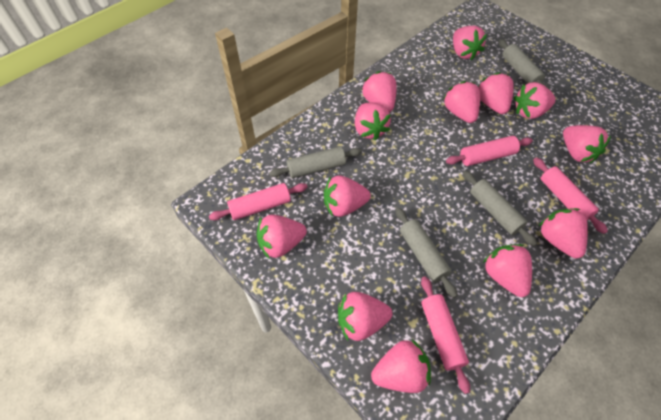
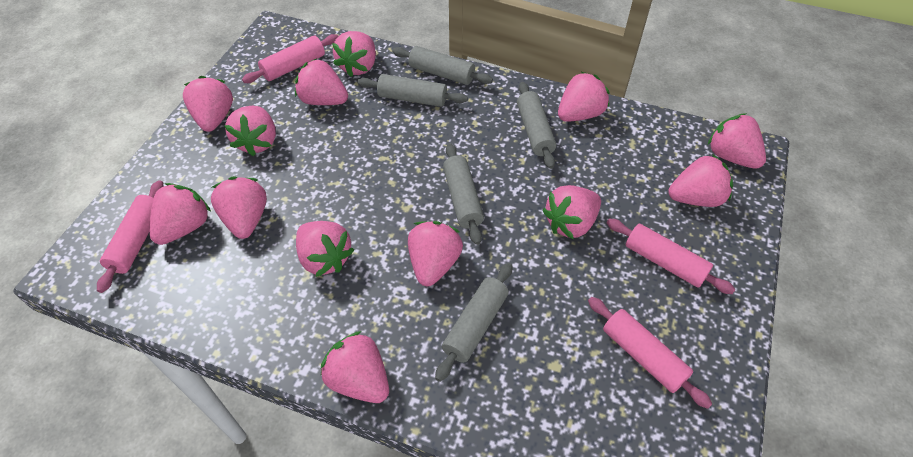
grey rolling pin: [269,146,362,178] [396,208,458,298] [463,170,537,246] [498,39,550,90] = 4 -> [357,74,468,107] [392,46,493,85] [435,263,512,382] [443,143,484,245] [517,82,556,169] = 5

